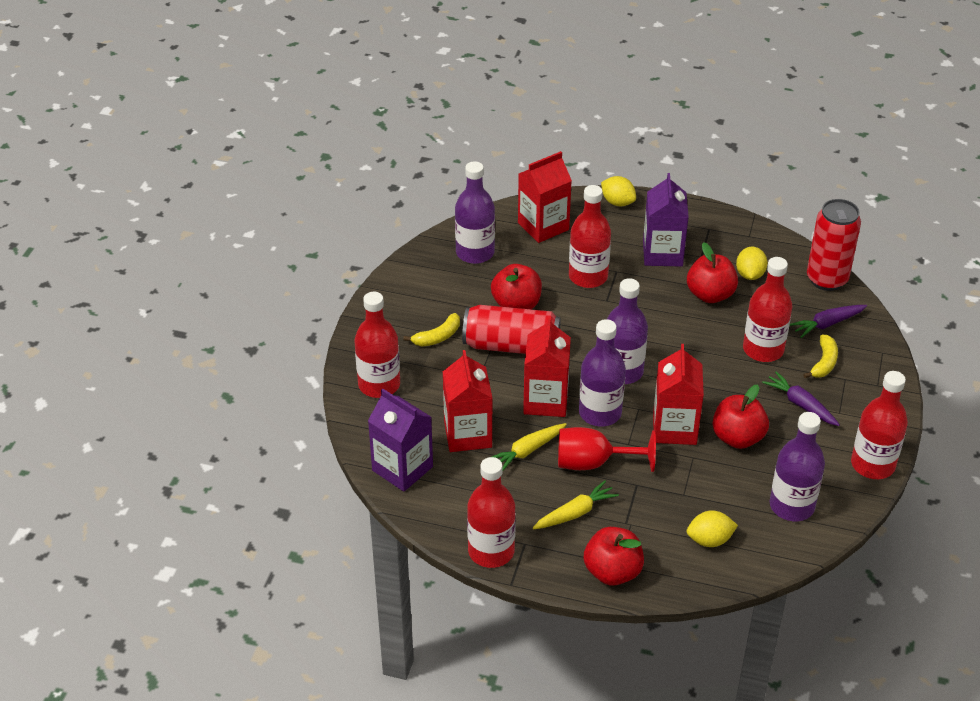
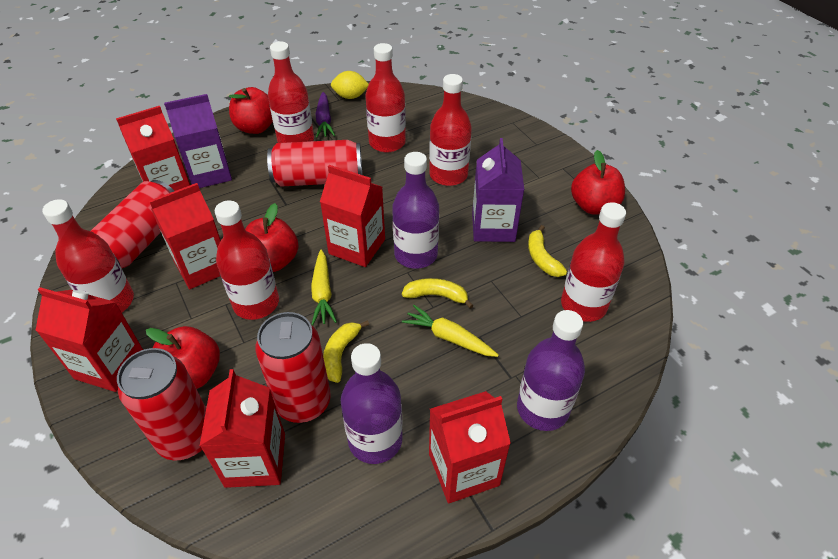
purple bottle: [455,161,495,264] [579,319,626,427] [607,278,648,384] [770,412,825,521] = 4 -> [341,343,403,464] [392,152,439,269] [517,310,585,431] = 3
purple carrot: [762,371,840,426] [790,305,867,338] = 2 -> [316,92,335,138] = 1
red bottle: [355,292,400,398] [467,457,516,568] [569,185,611,288] [743,257,792,362] [851,371,908,479] = 5 -> [42,199,134,312] [215,201,279,320] [268,41,314,143] [366,43,406,153] [429,74,472,186] [561,202,626,322] = 6
red can: [462,305,561,354] [807,199,861,291] = 2 -> [91,180,174,268] [117,348,206,461] [255,312,331,423] [267,140,362,187] = 4
red carton: [443,350,492,452] [518,151,572,243] [523,317,571,417] [653,344,704,445] = 4 -> [35,287,143,392] [116,106,190,191] [149,183,221,289] [200,369,285,488] [320,165,385,267] [429,391,511,503] = 6
red goblet: [558,427,656,472] = 1 -> none = 0
yellow banana: [403,313,460,347] [803,335,838,378] = 2 -> [323,321,369,383] [402,278,474,309] [528,225,567,277] = 3
yellow lemon: [601,176,636,206] [687,510,738,547] [736,247,768,280] = 3 -> [331,71,369,99] = 1

